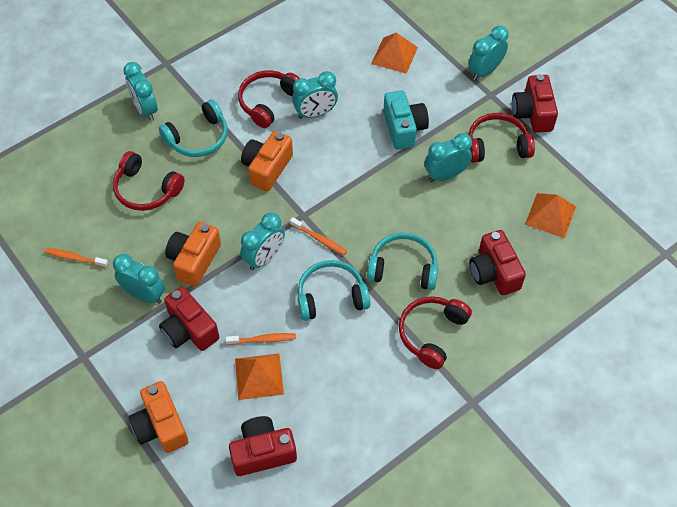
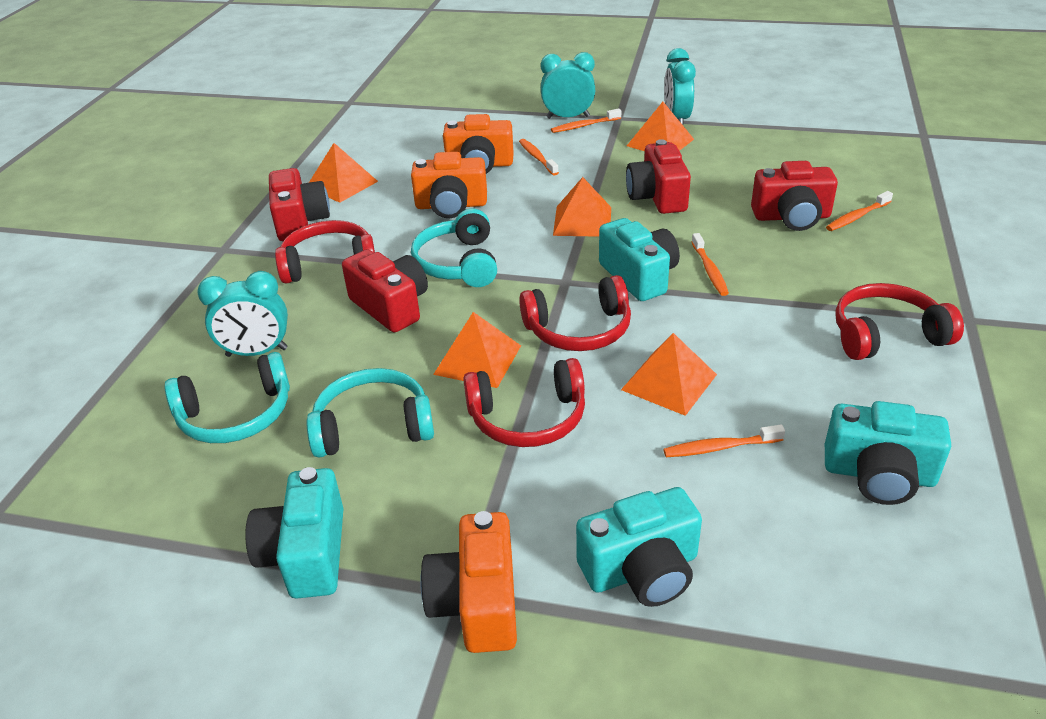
orange pyramid: [235,353,284,400] [371,33,418,74] [525,193,576,238] = 3 -> [309,143,378,203] [433,312,521,388] [553,177,611,237] [621,333,717,416] [627,102,694,151] = 5
orange toothbrush: [45,248,109,268] [226,333,296,345] [290,217,347,255] = 3 -> [519,139,559,176] [551,108,621,133] [663,425,785,457] [692,233,729,296] [826,191,893,231] = 5
turquoise camera: [383,90,429,150] = 1 -> [245,467,344,598] [576,487,702,607] [599,218,680,301] [825,401,951,505] = 4
turquoise clock: [113,254,165,304] [123,62,158,121] [240,213,285,270] [292,71,338,119] [425,133,472,182] [468,26,509,80] = 6 -> [198,271,288,357] [541,52,595,119] [664,48,696,125] = 3

